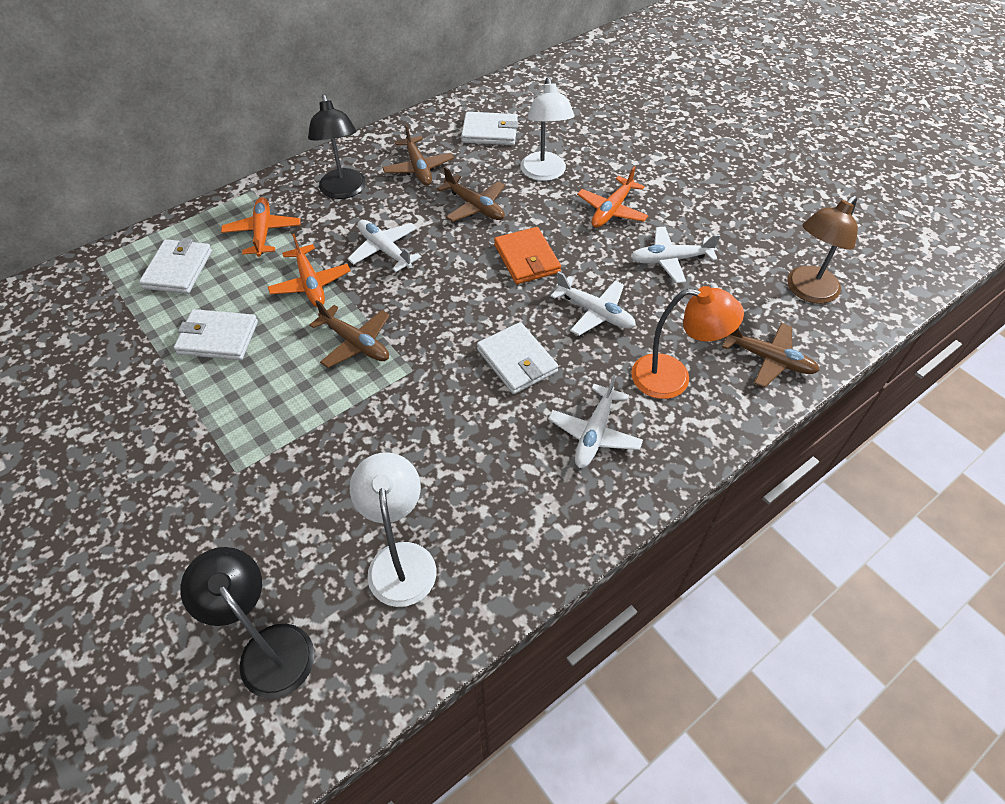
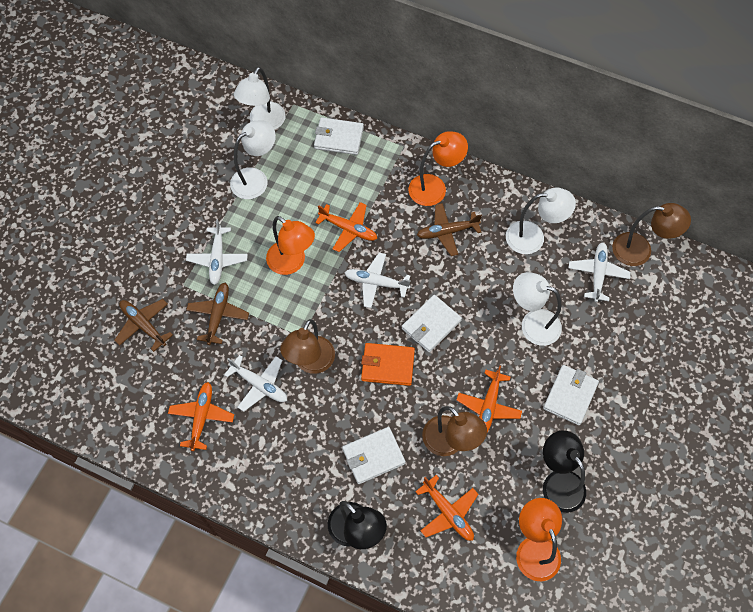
brown lamp: [787,195,858,304] = 1 -> [280,319,335,374] [422,406,487,456] [612,203,691,266] = 3
brown plane: [310,300,390,368] [382,124,454,186] [437,167,505,222] [722,323,820,388] = 4 -> [114,299,173,352] [186,283,249,345] [417,203,482,256] = 3
orange lamp: [631,286,744,399] = 1 -> [266,216,315,275] [409,131,468,206] [516,498,562,581] = 3
orange plane: [221,197,301,257] [268,234,351,307] [577,166,649,228] = 3 -> [168,382,234,451] [315,202,377,252] [415,475,478,541] [457,366,522,432] = 4
white lamp: [350,452,436,607] [520,77,575,181] = 2 -> [230,120,276,199] [234,67,286,130] [506,188,576,254] [513,272,562,346] = 4

